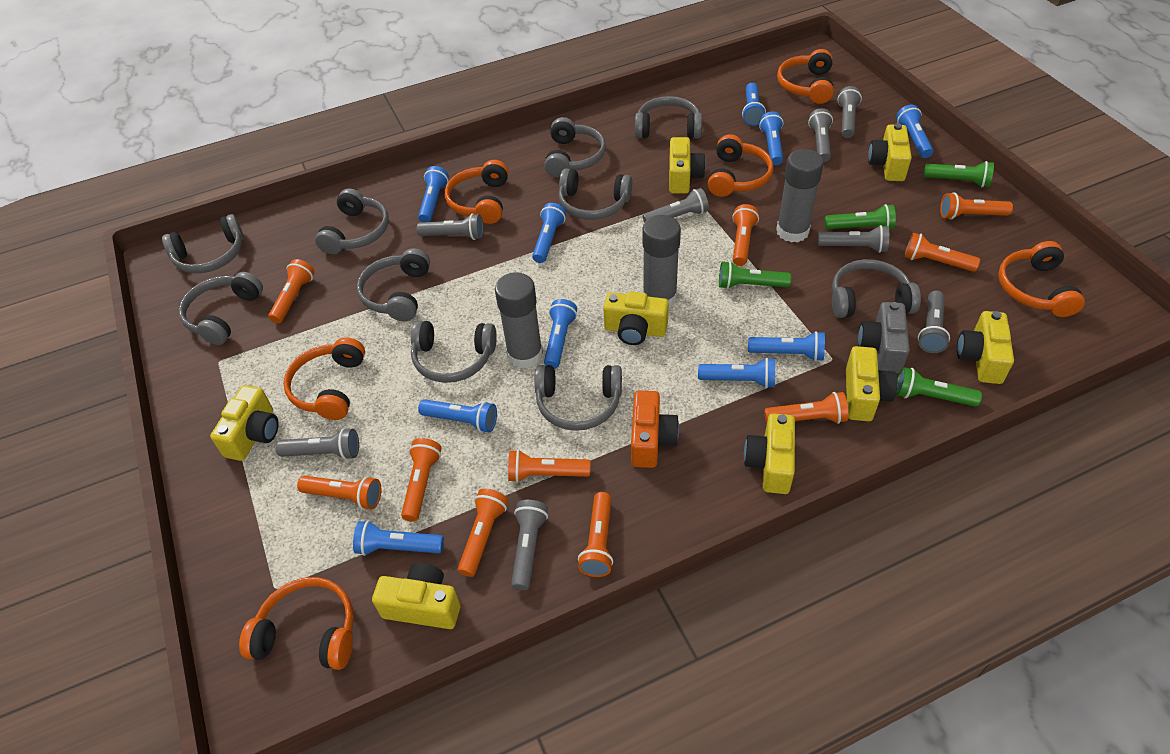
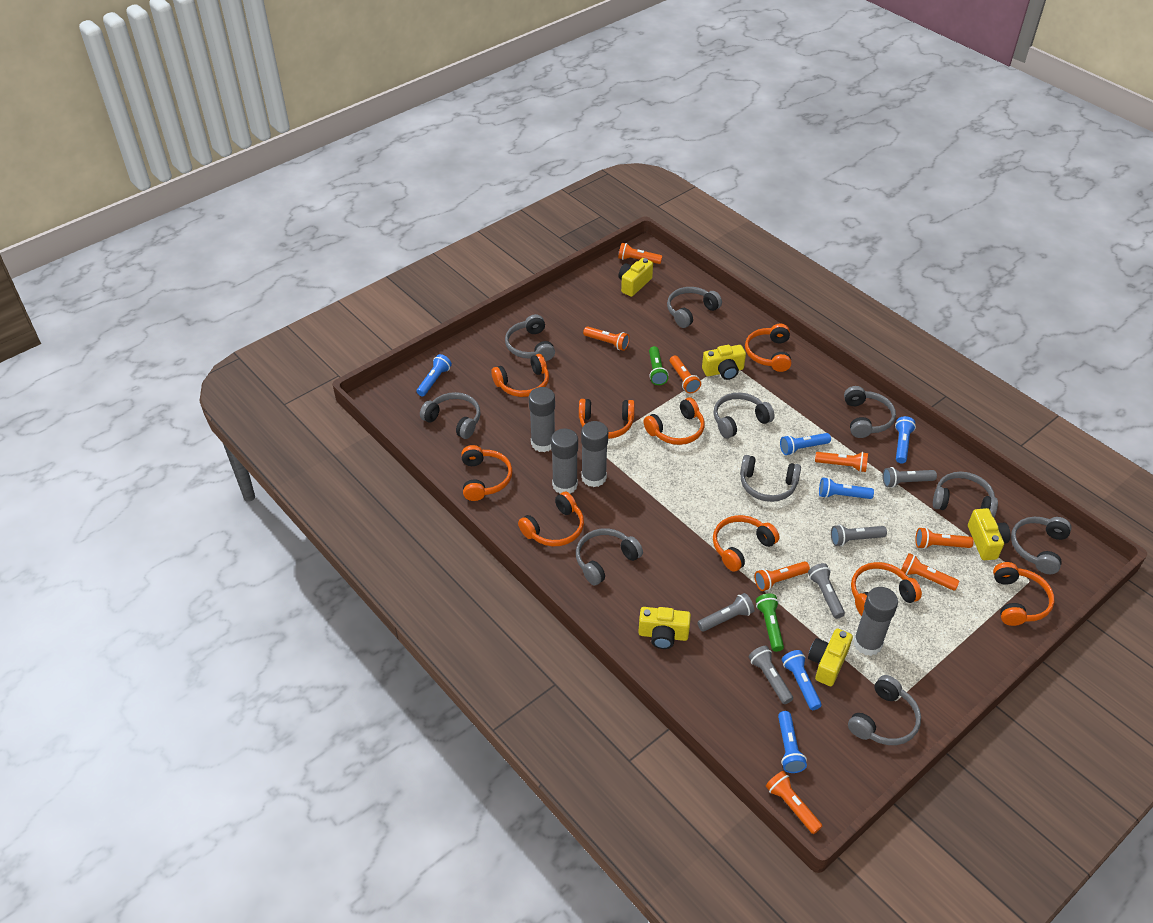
blue flashlight: [353,521,444,556] [418,166,449,222] [418,399,497,433] [532,203,566,263] [544,299,577,369] [698,358,775,388] [742,83,766,126] [748,331,825,361] [759,111,783,165] [896,105,933,158] = 10 -> [417,354,452,396] [778,711,807,773] [780,433,831,455] [782,650,822,710] [819,477,874,499] [895,416,916,463] = 6
green flashlight: [719,261,791,289] [824,204,896,230] [896,367,982,407] [923,161,994,187] = 4 -> [649,346,669,385] [756,594,784,652] = 2
grey camera: [858,302,910,373] = 1 -> none = 0
grey flashlight: [276,428,359,460] [417,214,484,240] [511,500,548,590] [643,188,709,223] [808,108,833,162] [818,225,889,253] [837,86,862,138] [918,291,950,353] = 8 -> [697,593,755,632] [749,646,793,704] [808,563,845,619] [831,525,887,546] [883,467,937,488] = 5
grey glue stick: [495,272,543,368] [642,215,681,307] [776,149,824,243] = 3 -> [529,387,555,452] [551,428,578,494] [581,421,608,487] [854,587,898,656] = 4
orange camera: [631,391,679,468] = 1 -> none = 0
orange flashlight: [268,259,315,324] [297,476,382,510] [401,438,441,522] [458,489,508,577] [508,450,590,483] [578,492,613,577] [732,204,759,266] [764,392,848,424] [904,233,980,272] [940,193,1013,220] = 10 -> [583,326,630,351] [618,243,662,264] [670,355,701,393] [754,561,810,591] [766,771,822,834] [815,452,868,472] [901,553,959,591] [915,527,974,549] = 8
orange headphones: [239,577,354,670] [283,337,365,420] [445,160,508,224] [707,134,773,197] [777,49,834,104] [998,241,1085,317] = 6 -> [461,445,512,501] [491,354,549,397] [518,492,584,546] [579,399,635,439] [644,398,705,445] [713,515,780,572] [745,324,791,372] [851,562,922,616] [993,562,1054,626] = 9
yellow camera: [210,385,278,461] [372,563,460,629] [603,291,669,345] [669,137,706,193] [744,413,795,494] [846,346,897,421] [868,123,912,181] [957,311,1014,384] = 8 -> [619,258,653,297] [638,607,691,649] [702,345,746,380] [808,628,853,686] [968,508,1010,560] = 5

